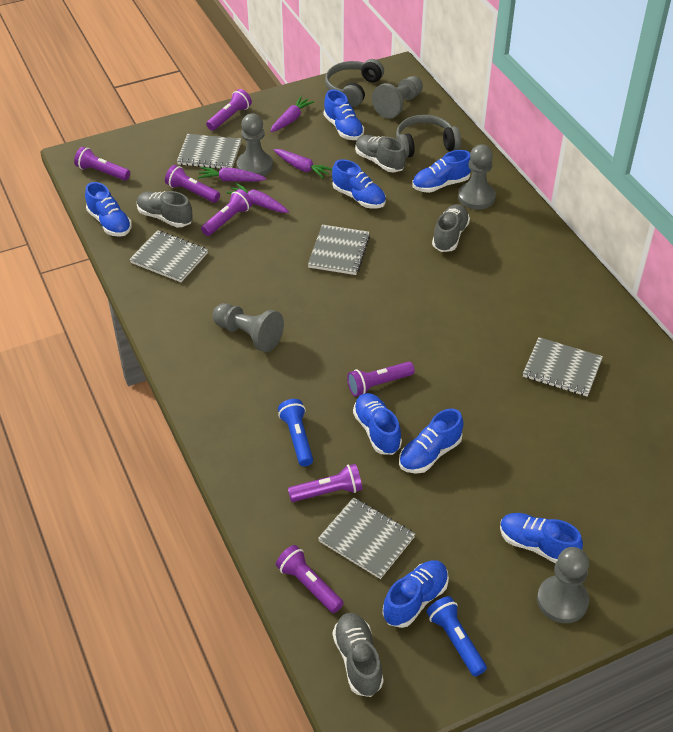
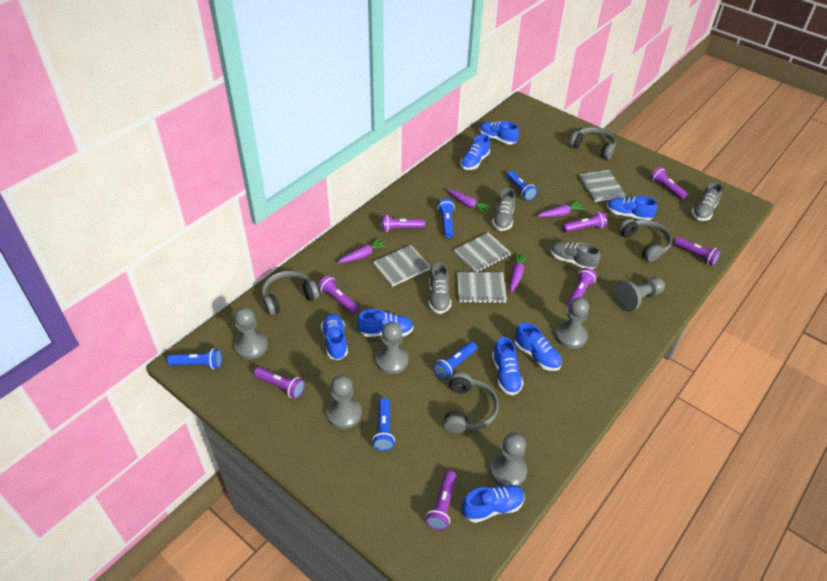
blue flashlight: [278,399,313,466] [426,596,487,676] = 2 -> [167,348,222,369] [372,398,395,451] [434,342,477,380] [438,199,455,238] [507,170,537,201] = 5
grey headphones: [325,59,384,107] [396,115,461,158] = 2 -> [262,271,319,316] [443,372,499,433] [569,127,616,160] [618,218,672,262] = 4
grey notebook: [129,230,208,282] [177,134,241,169] [308,225,370,275] [318,497,415,579] [523,337,603,397] = 5 -> [373,245,431,287] [454,233,511,272] [457,272,507,303] [579,170,626,202] = 4
grey pawn: [213,303,284,352] [237,113,273,176] [372,76,423,119] [458,144,496,210] [537,547,589,623] = 5 -> [234,307,268,360] [326,375,362,429] [375,322,408,374] [490,433,527,486] [555,297,589,349] [614,277,665,312] = 6
purple flashlight: [74,147,130,181] [165,165,220,203] [201,189,252,236] [206,89,252,131] [276,545,344,613] [288,464,362,502] [347,362,415,397] = 7 -> [254,367,305,399] [318,275,359,314] [381,215,425,232] [426,471,457,530] [562,211,607,233] [567,268,597,307] [650,167,688,200] [674,237,721,266] = 8

